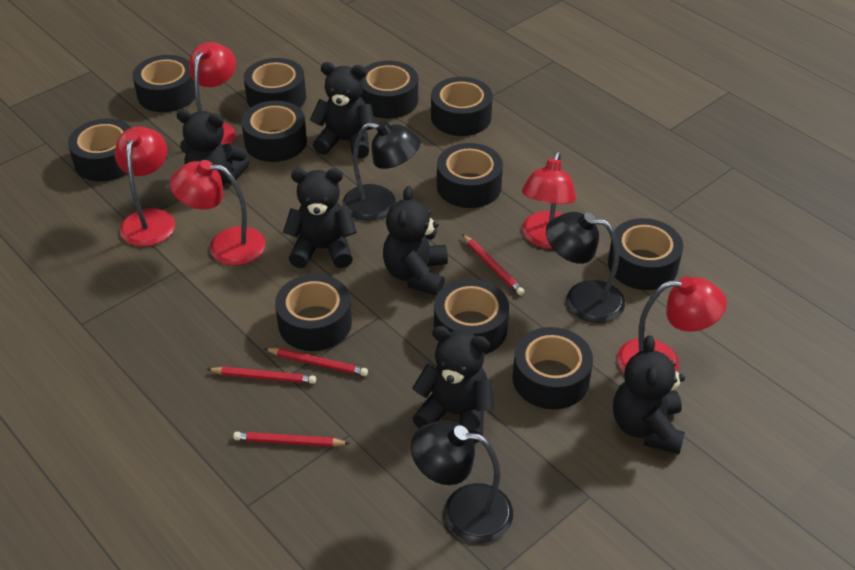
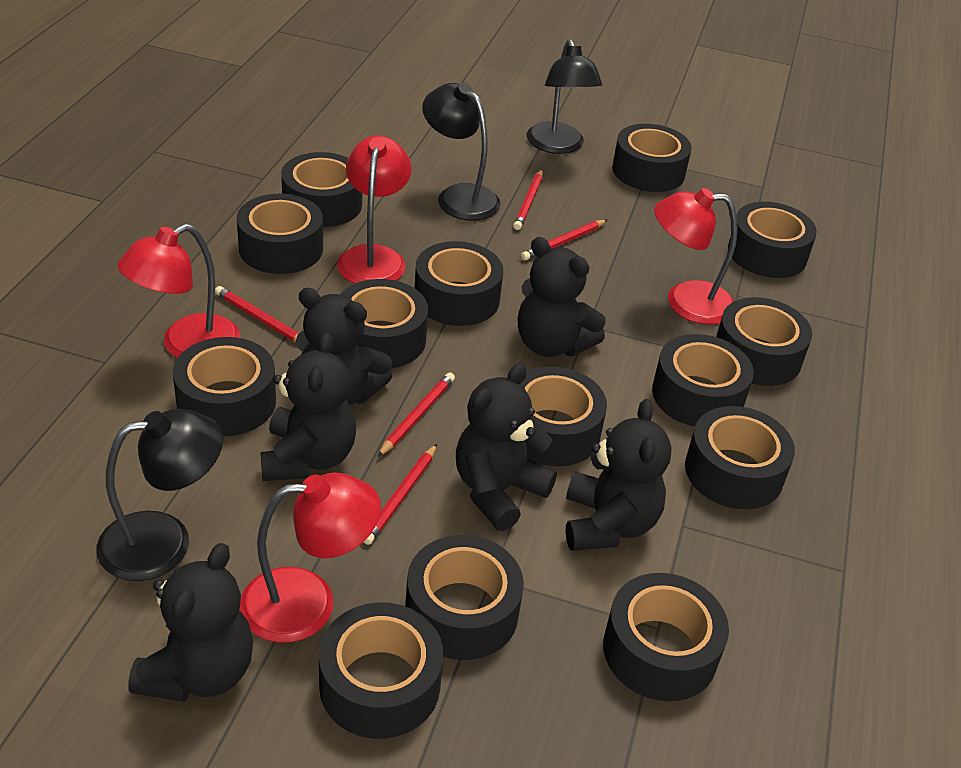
black tape: [68,119,131,182] [133,55,195,112] [241,101,307,162] [244,58,306,108] [275,274,352,351] [360,61,418,119] [431,77,493,136] [434,279,509,354] [437,143,503,208] [512,327,593,409] [608,218,683,290] = 11 -> [173,337,276,436] [237,194,323,274] [281,152,362,227] [319,602,443,739] [340,279,428,368] [405,535,524,660] [415,241,503,326] [520,366,607,467] [603,573,729,701] [612,124,692,192] [652,334,754,427] [685,406,795,509] [716,297,812,386] [728,202,817,278] = 14
red lamp: [115,127,175,246] [170,160,266,266] [189,42,236,145] [522,151,576,249] [617,277,727,373] = 5 -> [117,224,240,358] [239,473,381,643] [337,136,411,284] [654,188,738,324] = 4
red pencil: [207,367,316,384] [233,432,350,447] [265,348,368,376] [462,234,525,296] = 4 -> [215,286,299,342] [364,444,437,545] [377,372,455,457] [513,169,543,230] [521,220,607,260] = 5

